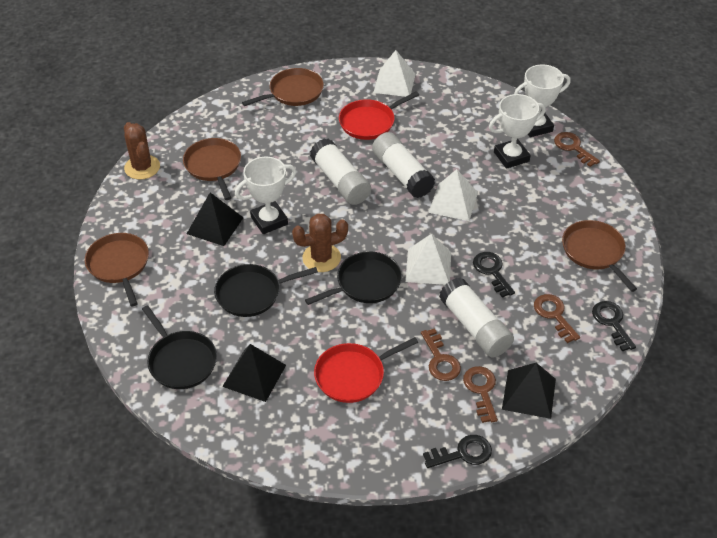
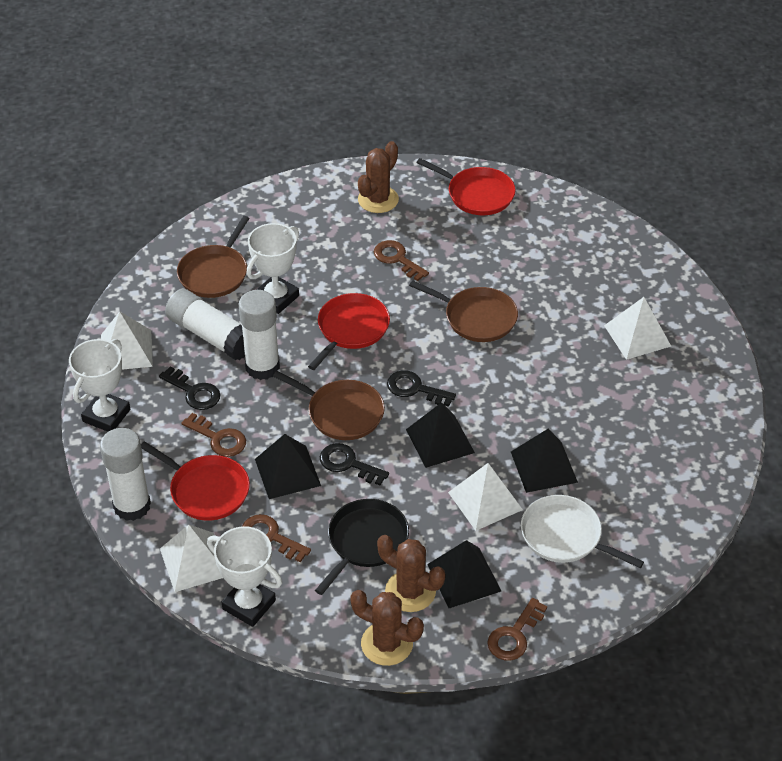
black pan: [142,305,217,389] [214,264,318,317] [305,251,402,305] = 3 -> [315,499,409,595] = 1
black pyramid: [187,193,244,246] [222,344,286,402] [502,363,556,419] = 3 -> [255,434,321,499] [406,402,475,468] [427,540,501,608] [511,429,578,493] = 4
brown cactus: [124,122,160,180] [292,214,348,272] = 2 -> [350,590,424,666] [358,141,399,213] [377,535,445,612] = 3
brown pan: [85,233,149,306] [183,138,241,200] [242,68,324,106] [562,220,637,292] = 4 -> [177,216,250,298] [273,371,385,440] [409,280,518,342] = 3
red pan: [314,337,418,403] [339,91,419,140] = 2 -> [141,441,250,520] [308,293,390,370] [416,158,516,215] = 3
white pan: none = 0 -> [521,495,644,568] = 1
white pyramid: [373,50,416,97] [405,234,451,285] [428,169,478,221] = 3 -> [101,311,153,370] [160,524,223,592] [448,463,523,531] [604,297,671,360] = 4

